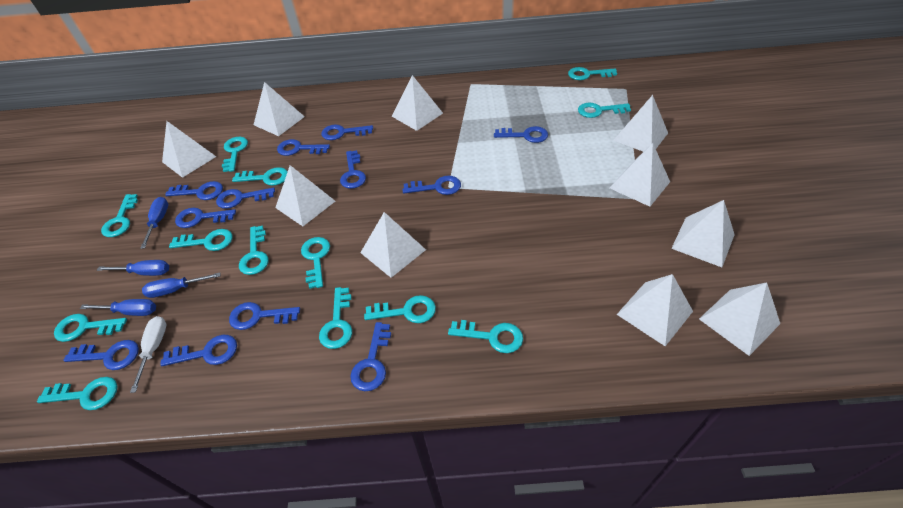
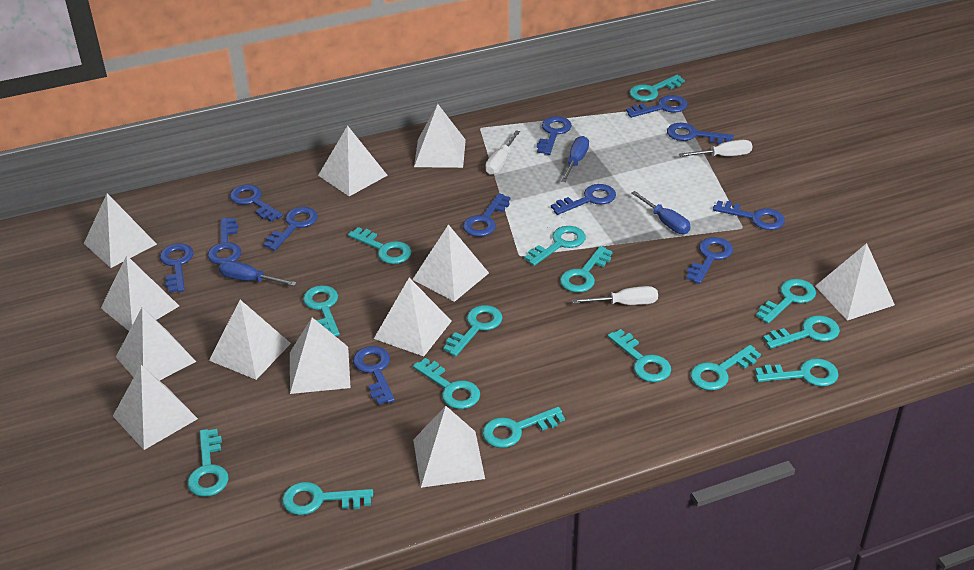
blue screwdriver: [80,299,156,316] [97,260,169,276] [140,197,168,249] [142,273,221,298] = 4 -> [219,260,297,286] [561,136,589,182] [631,191,691,234] = 3
turquoise key: [37,377,118,410] [54,314,127,342] [101,194,138,237] [169,229,233,251] [222,137,248,172] [232,167,288,186] [239,225,269,275] [301,237,330,289] [319,287,352,349] [364,295,436,323] [448,320,523,353] [568,67,617,80] [578,103,631,118] = 13 -> [187,429,229,497] [282,482,373,515] [303,285,340,336] [348,227,411,264] [413,358,480,409] [443,305,503,356] [482,407,565,448] [524,226,586,266] [560,246,613,292] [607,329,671,382] [629,75,685,101] [690,345,761,390] [755,358,839,386] [756,279,816,324] [763,315,840,349] = 15
white pyramid: [162,121,216,178] [254,82,305,136] [275,165,335,226] [360,212,426,278] [392,75,443,131] [610,143,670,207] [613,95,668,152] [616,274,693,346] [671,200,735,267] [699,283,780,356] = 10 -> [84,193,157,268] [101,255,179,331] [113,365,198,450] [116,307,196,381] [209,300,291,380] [290,317,351,394] [318,126,388,196] [374,278,452,357] [412,224,489,302] [413,406,485,488] [414,104,466,168] [815,243,895,321] = 12
white screwdriver: [130,316,166,393] = 1 -> [485,130,520,175] [572,286,658,305] [679,140,752,157] = 3

